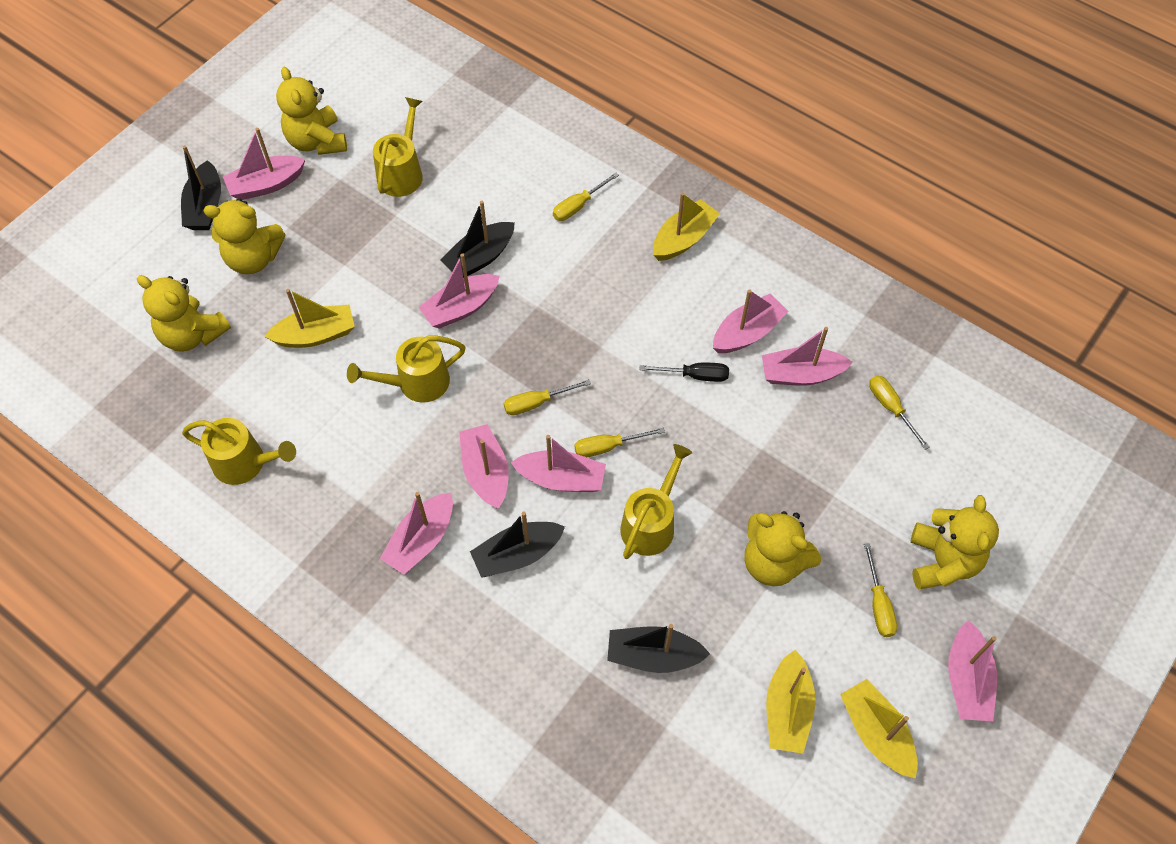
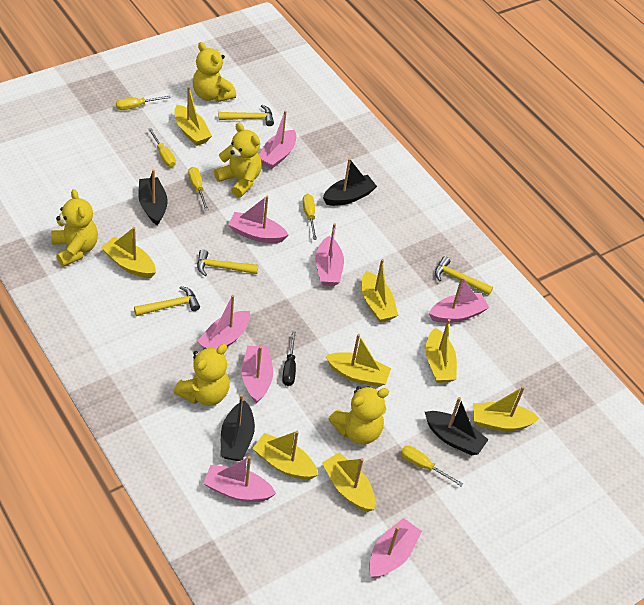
yellow boat: [264,289,355,348] [653,192,720,261] [766,650,816,754] [840,679,918,778] = 4 -> [101,227,156,278] [174,86,212,146] [253,431,318,480] [322,452,375,512] [326,334,391,387] [362,259,398,322] [426,319,457,383] [473,386,540,431] = 8
yellow hammer: none = 0 -> [134,286,200,316] [197,249,258,276] [218,105,274,126] [435,256,493,295] = 4
yellow watering can: [182,418,296,485] [347,336,466,403] [373,97,423,197] [620,444,692,559] = 4 -> none = 0

